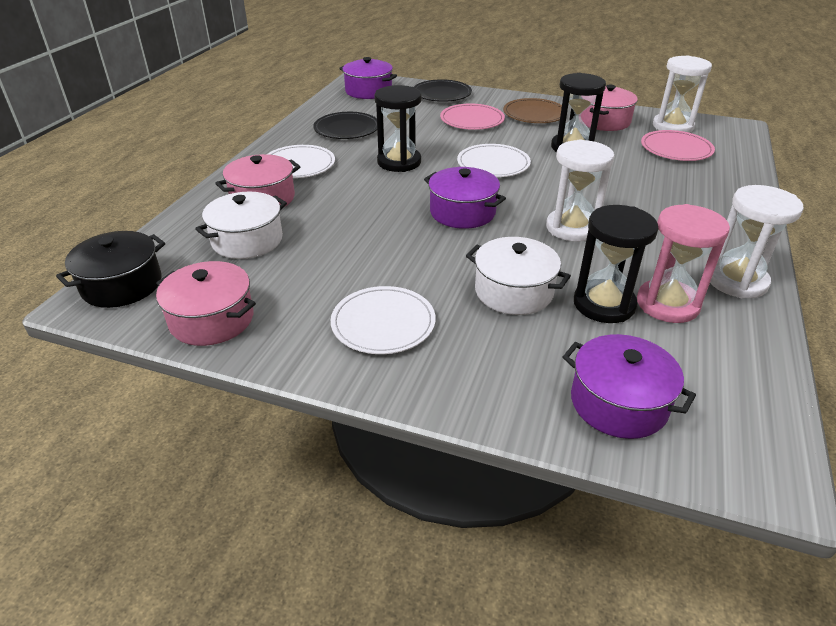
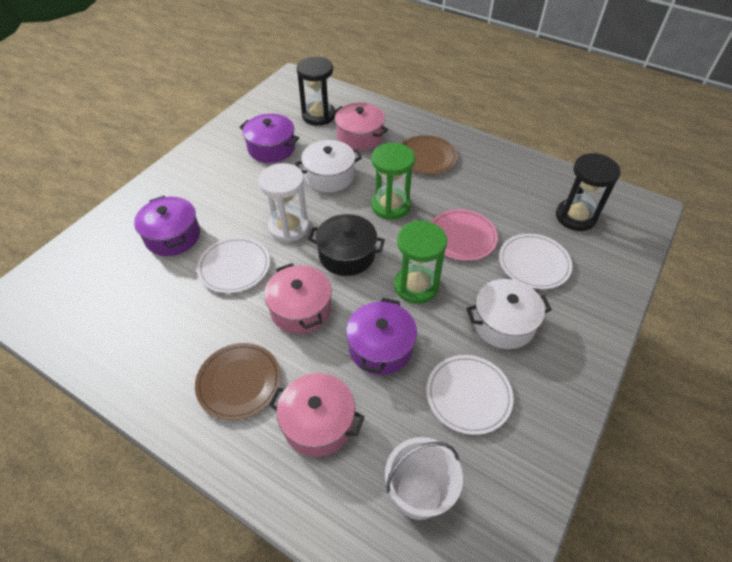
black hourglass: [374,85,422,172] [551,73,606,152] [574,205,659,323] = 3 -> [296,57,335,126] [556,153,621,231] = 2
black plate: [313,112,377,139] [414,79,472,102] = 2 -> none = 0
brown plate: [503,98,562,123] = 1 -> [195,343,281,420] [401,135,458,175] = 2
green hourglass: none = 0 -> [371,143,415,220] [394,221,447,304] = 2
pink hourglass: [637,204,730,323] = 1 -> none = 0
pink plate: [440,103,505,130] [641,130,715,161] = 2 -> [431,209,498,261] = 1
white bucket: none = 0 -> [385,437,463,520] = 1
white hourglass: [546,139,614,242] [653,56,712,133] [710,185,804,298] = 3 -> [259,163,310,242] = 1

